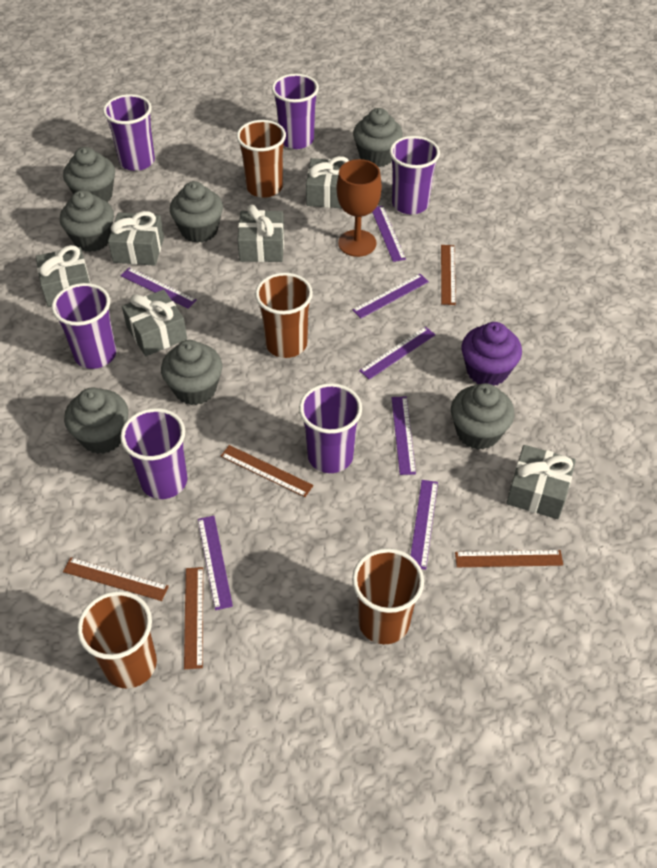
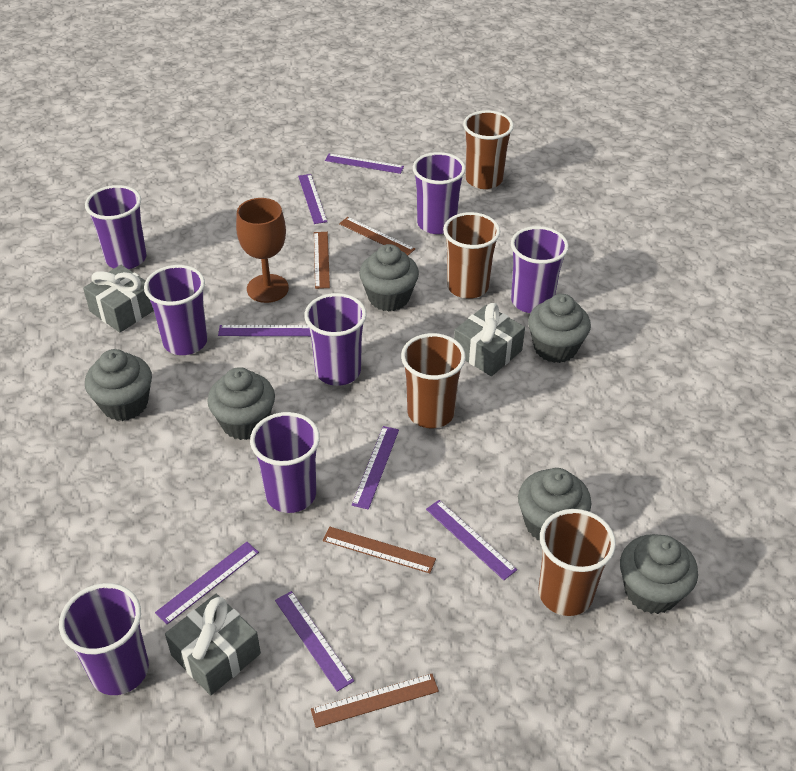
brown ruler: [63,557,169,601] [184,567,203,669] [221,445,314,497] [441,245,456,305] [455,550,563,567] = 5 -> [311,674,439,728] [314,232,330,289] [323,527,436,573] [339,217,415,256] = 4
grey cupcake: [60,190,114,252] [63,147,115,202] [64,387,129,454] [161,340,222,405] [170,181,223,243] [353,108,403,167] [451,383,515,450] = 7 -> [85,349,152,421] [207,367,275,440] [359,244,419,311] [518,468,591,540] [528,294,591,363] [620,534,698,614] = 6
grey gift: [36,245,90,307] [108,211,164,266] [122,289,187,356] [238,205,284,262] [306,156,349,208] [506,445,576,519] = 6 -> [83,265,154,333] [165,594,261,695] [454,303,525,376] = 3
purple cup: [52,283,116,369] [103,94,155,171] [120,408,187,499] [272,74,319,149] [299,383,362,473] [390,136,440,214] = 6 -> [59,583,149,695] [85,185,147,269] [144,265,208,355] [250,412,320,513] [304,293,366,386] [413,152,466,234] [511,226,569,313] = 7
purple cupcake: [461,322,522,386] = 1 -> none = 0

